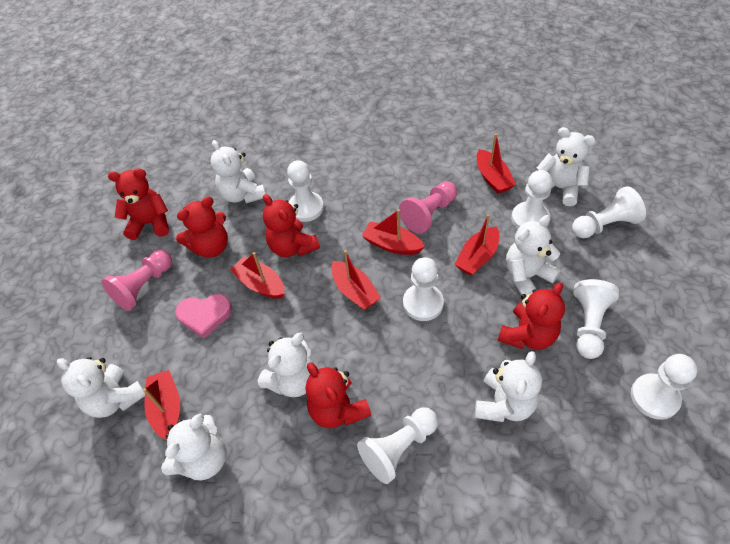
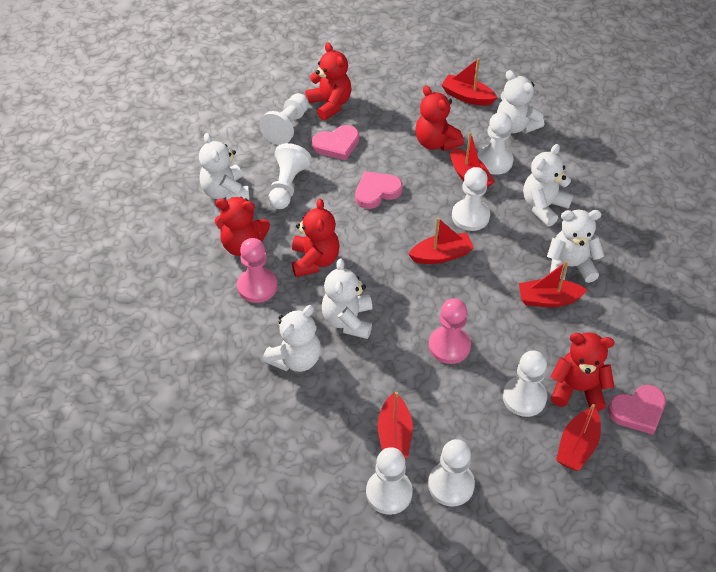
pink heart: [175,294,232,338] = 1 -> [312,125,359,160] [355,171,403,209] [608,385,666,435] = 3
white teddy bear: [57,357,145,418] [161,414,226,481] [211,140,265,203] [258,333,314,397] [475,351,542,422] [506,215,561,295] [537,127,596,206] = 7 -> [199,133,250,200] [263,305,321,372] [322,258,372,339] [497,70,544,134] [523,144,573,227] [547,210,604,283] = 6

